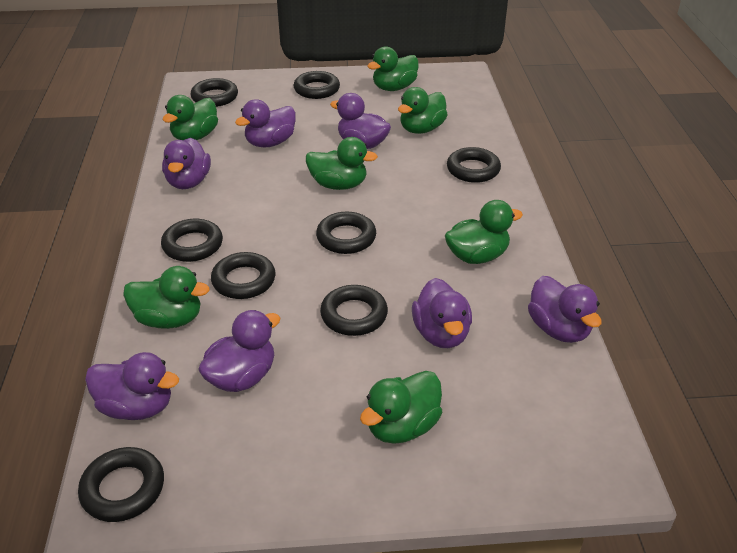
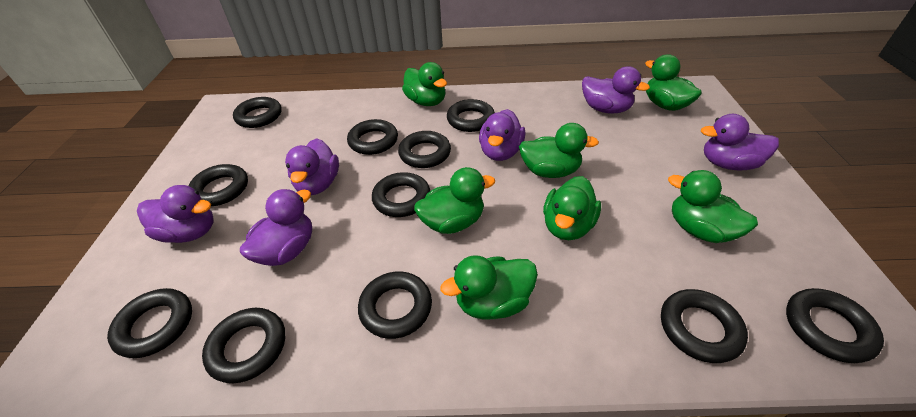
black ring: [78,447,164,522] [161,219,223,262] [191,78,238,107] [211,252,276,299] [293,71,340,99] [316,212,376,254] [320,285,388,336] [447,147,501,183] = 8 -> [107,288,192,358] [188,164,248,206] [202,308,285,383] [233,97,282,128] [347,119,398,155] [358,272,432,339] [372,172,430,217] [398,131,451,168] [447,99,495,132] [661,289,748,363] [786,288,884,363] = 11
purple duck: [85,352,179,420] [162,138,211,189] [198,310,281,392] [235,99,296,147] [330,93,391,149] [412,278,472,348] [528,276,602,343] = 7 -> [137,185,214,243] [240,189,312,266] [285,138,339,195] [479,109,526,161] [582,66,650,114] [701,114,779,170] = 6

